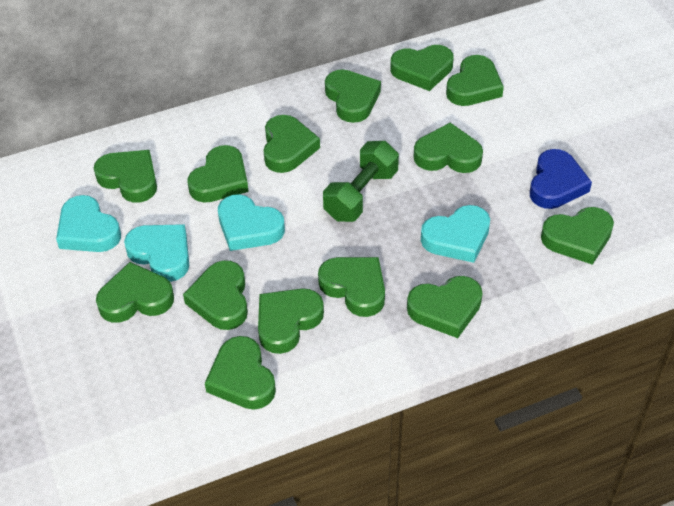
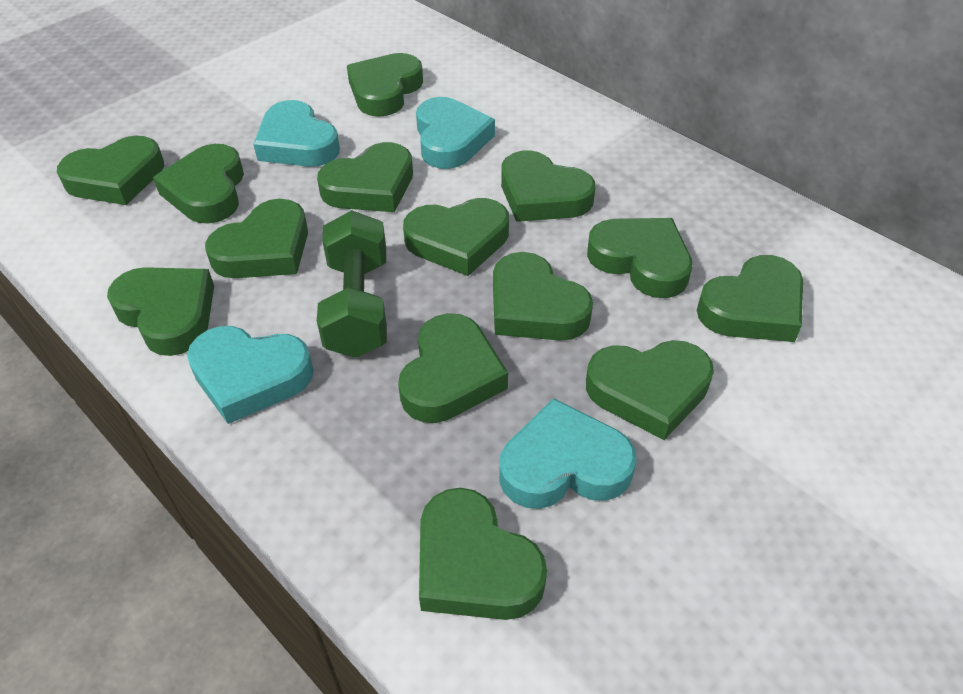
blue heart: [530,149,592,209] = 1 -> none = 0

